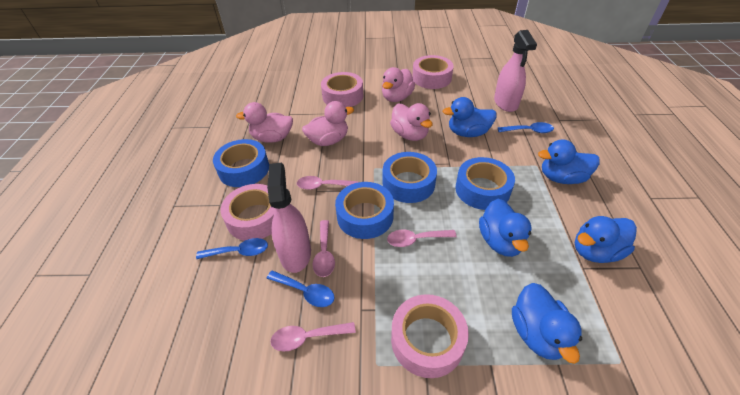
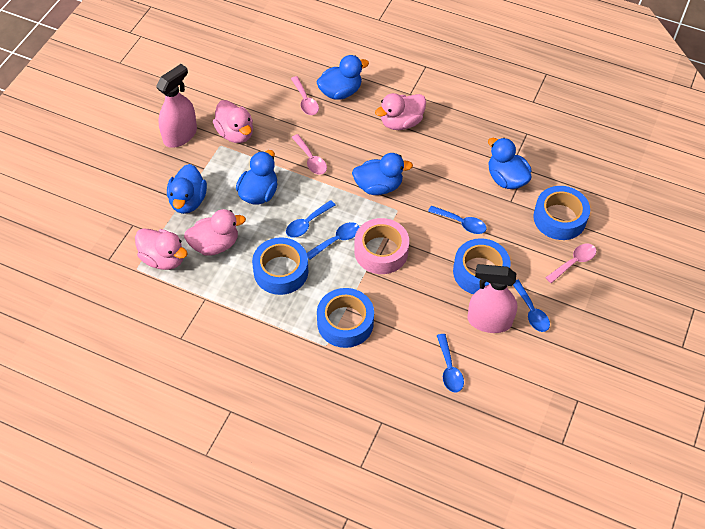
blue spoon: [196,238,268,259] [266,271,335,307] [498,122,554,133] = 3 -> [286,200,335,238] [307,222,359,260] [428,206,487,234] [437,334,464,392] [513,280,550,332] = 5
pink spoon: [270,322,356,352] [297,176,358,190] [313,220,335,277] [387,230,457,247] = 4 -> [291,76,319,115] [291,134,327,175] [545,244,596,283] = 3
pink tape: [221,184,275,241] [321,72,363,107] [391,294,469,378] [412,55,454,89] = 4 -> [354,218,409,274] = 1

